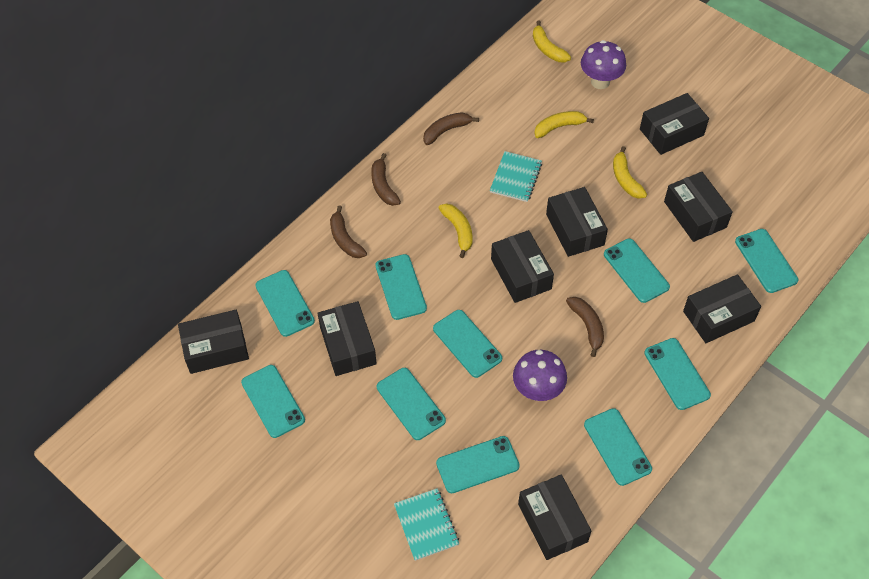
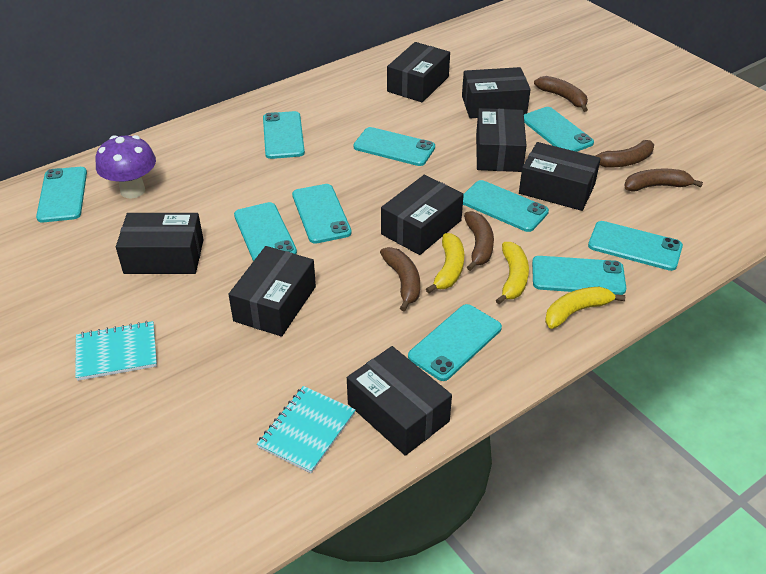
brown banana: [330,205,367,258] [371,153,401,206] [423,112,479,145] [566,297,604,357] = 4 -> [380,247,420,311] [464,211,494,271] [534,76,588,112] [592,140,654,168] [624,169,703,192] = 5
purple mushroom: [513,350,567,401] [581,40,626,89] = 2 -> [95,135,156,198] = 1
yellow banana: [438,203,473,258] [533,21,571,62] [534,111,594,138] [613,146,647,199] = 4 -> [426,233,464,293] [496,242,529,304] [545,287,625,329] = 3

